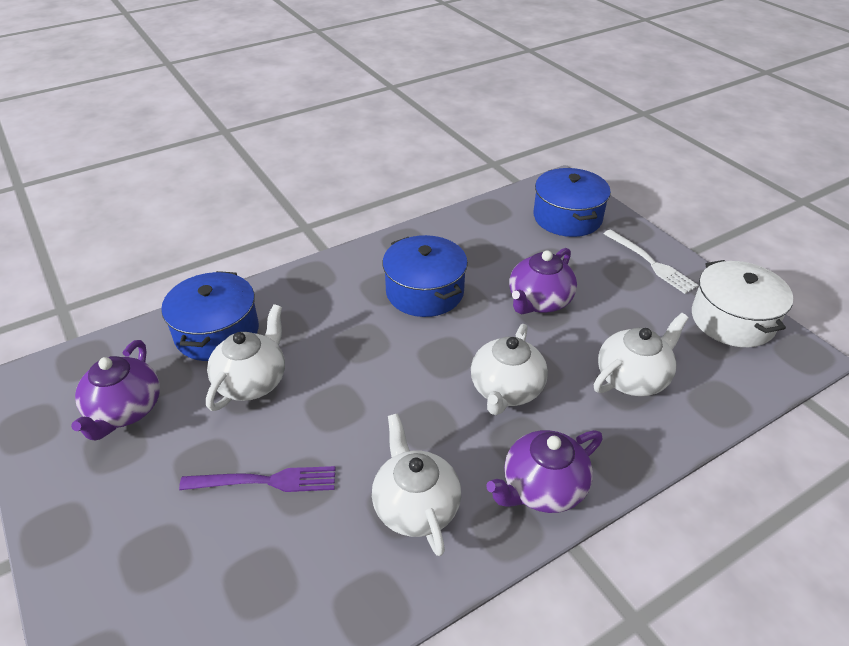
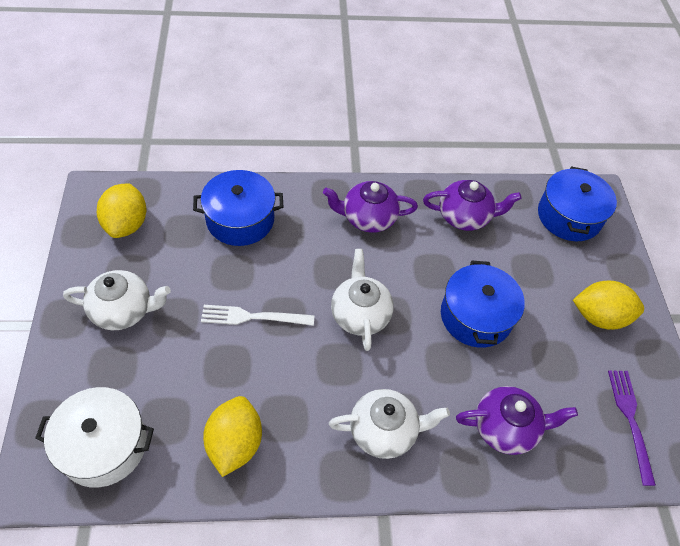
white teapot: [206,304,285,411] [372,413,461,556] [471,324,548,415] [594,313,689,396] = 4 -> [63,270,171,330] [329,389,450,459] [331,249,394,351] = 3
yellow lemon: none = 0 -> [97,183,146,238] [203,396,262,477] [573,281,644,330] = 3

